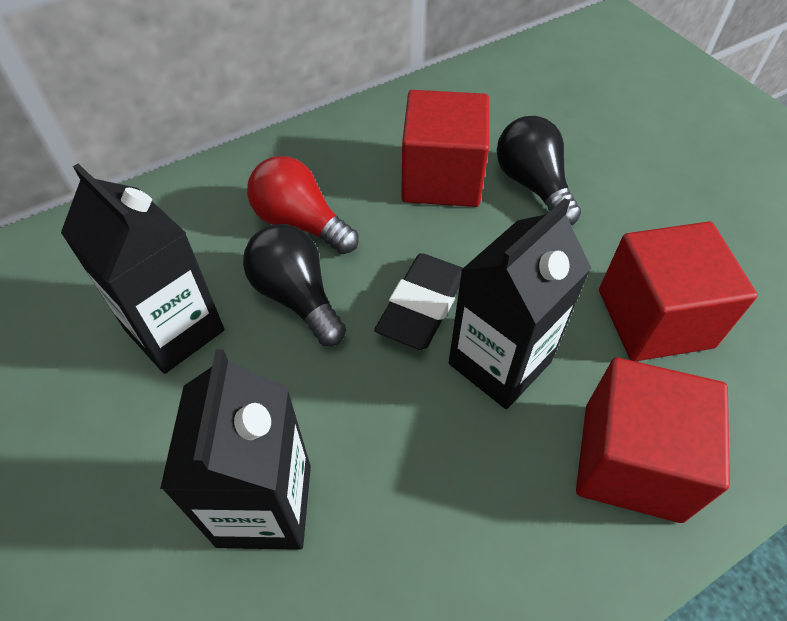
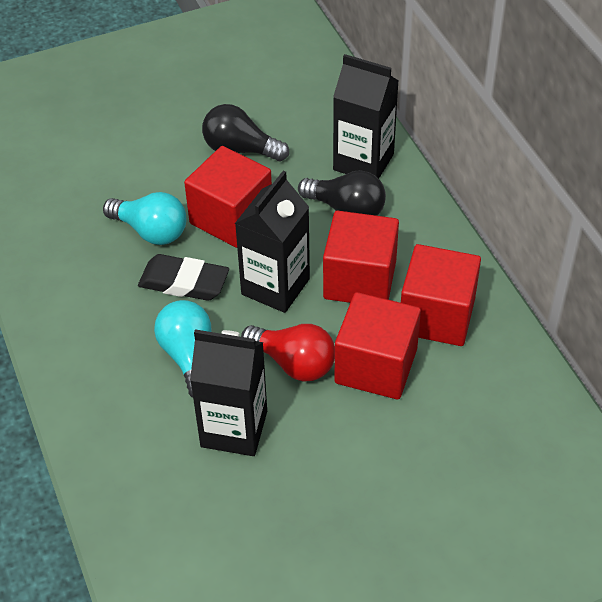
red cube: [401,90,489,207] [576,358,730,523] [599,222,758,361] = 3 -> [184,146,272,248] [323,211,399,303] [334,292,421,400] [401,244,481,346] = 4
turquoise light bulb: none = 0 -> [103,192,186,245] [154,300,211,398] = 2

